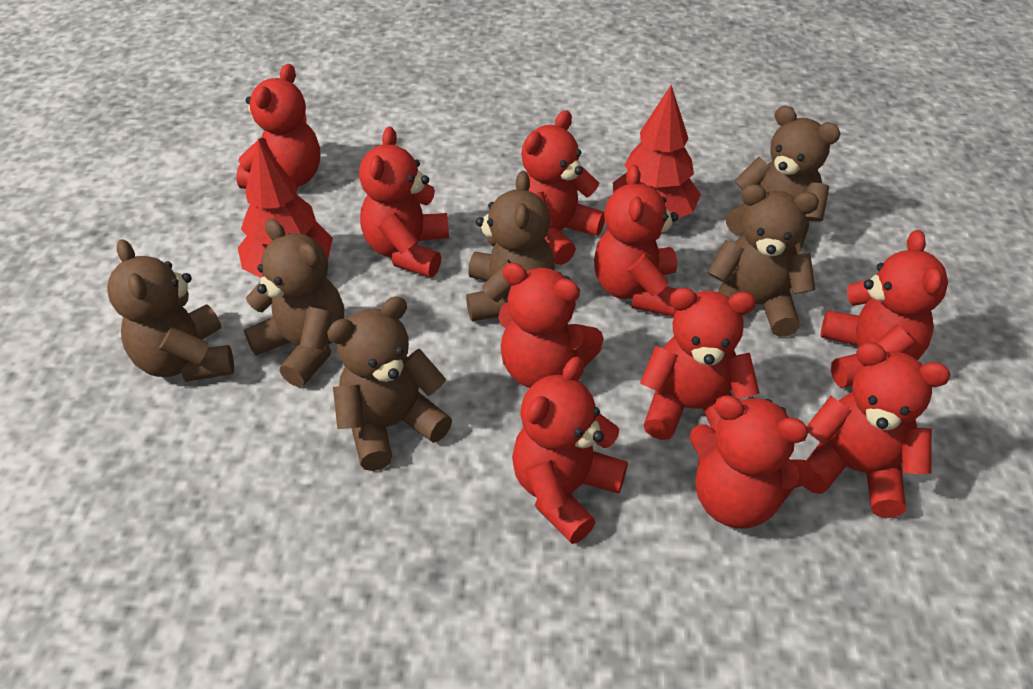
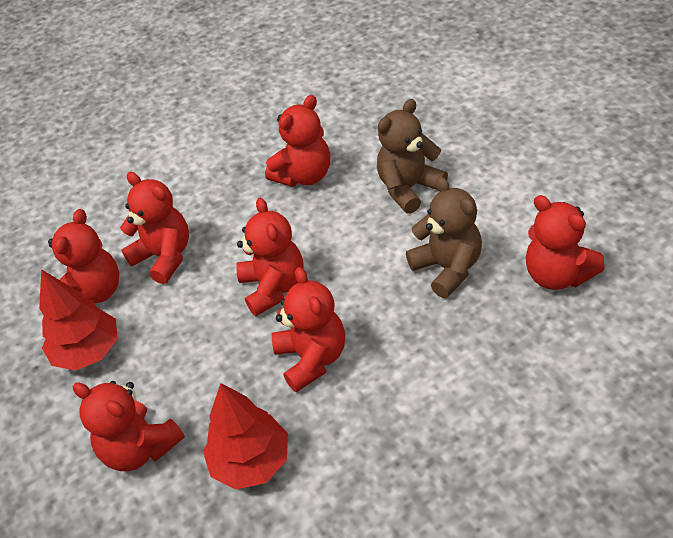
brown teddy bear: [107,239,234,382] [244,219,344,387] [327,296,452,471] [466,171,555,321] [708,184,819,337] [726,106,841,254] = 6 -> [377,99,448,214] [406,176,482,298] = 2
red teddy bear: [236,64,321,189] [359,127,449,277] [498,263,604,388] [512,357,628,544] [521,110,605,265] [594,165,678,316] [640,288,760,440] [689,395,814,528] [803,342,950,518] [821,230,948,388] = 10 -> [48,209,119,303] [73,381,185,472] [120,172,189,284] [236,198,304,316] [265,95,330,187] [272,267,345,392] [525,195,605,290] = 7

